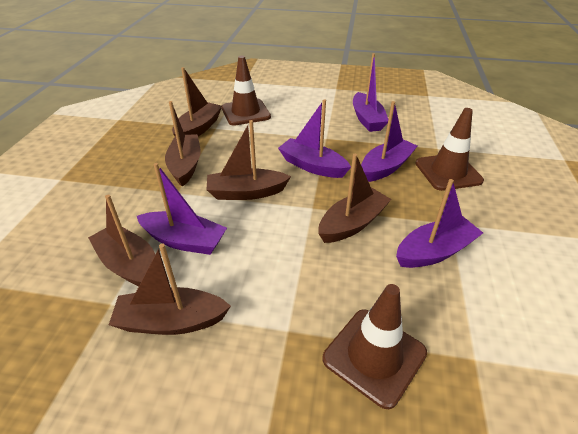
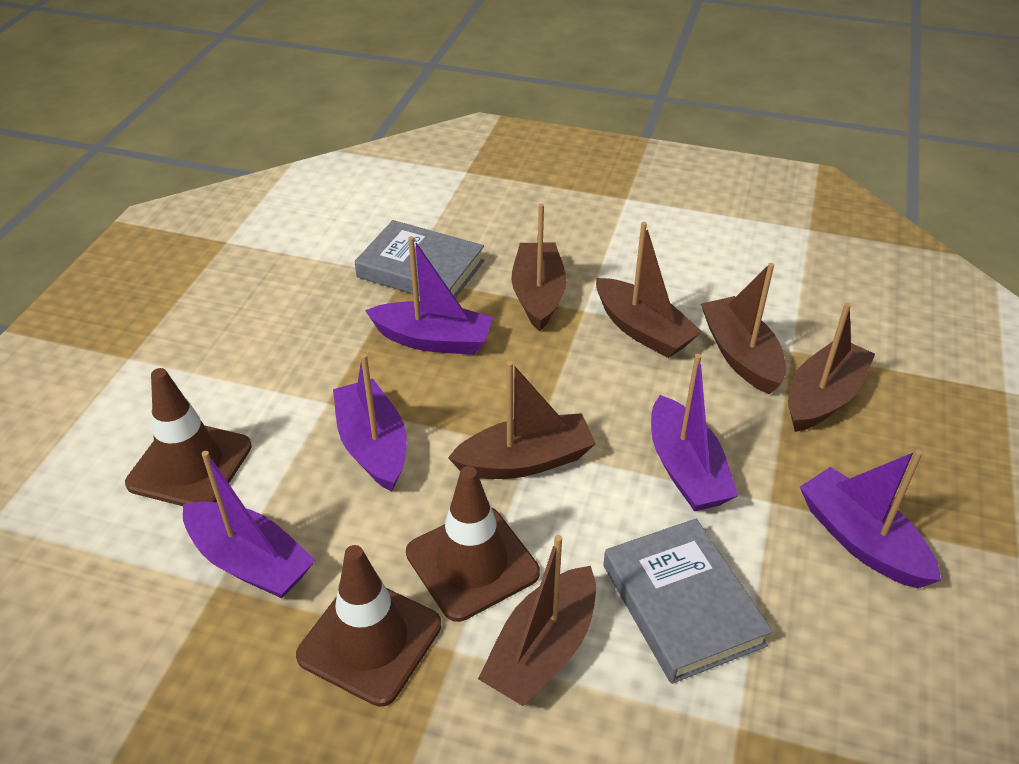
grey book: none = 0 -> [354,220,484,298] [603,519,773,684] = 2

